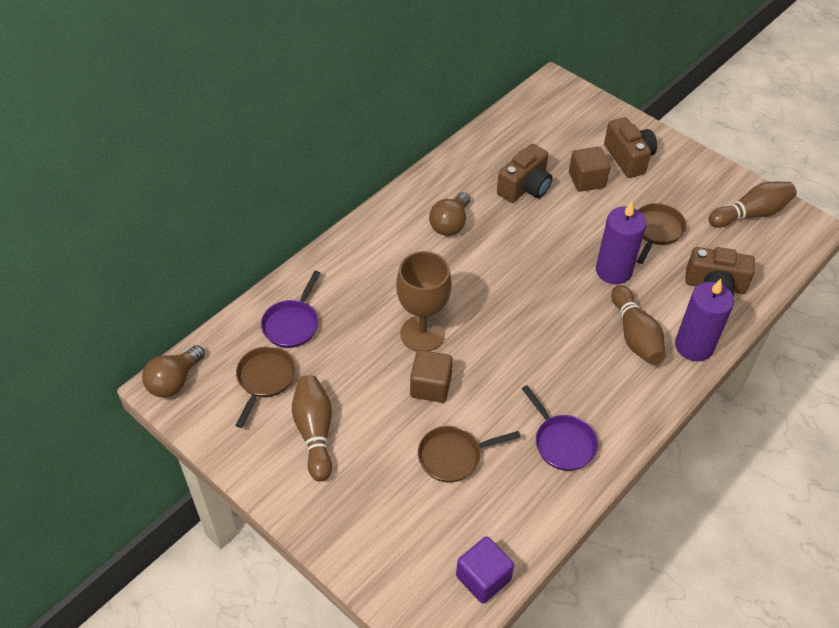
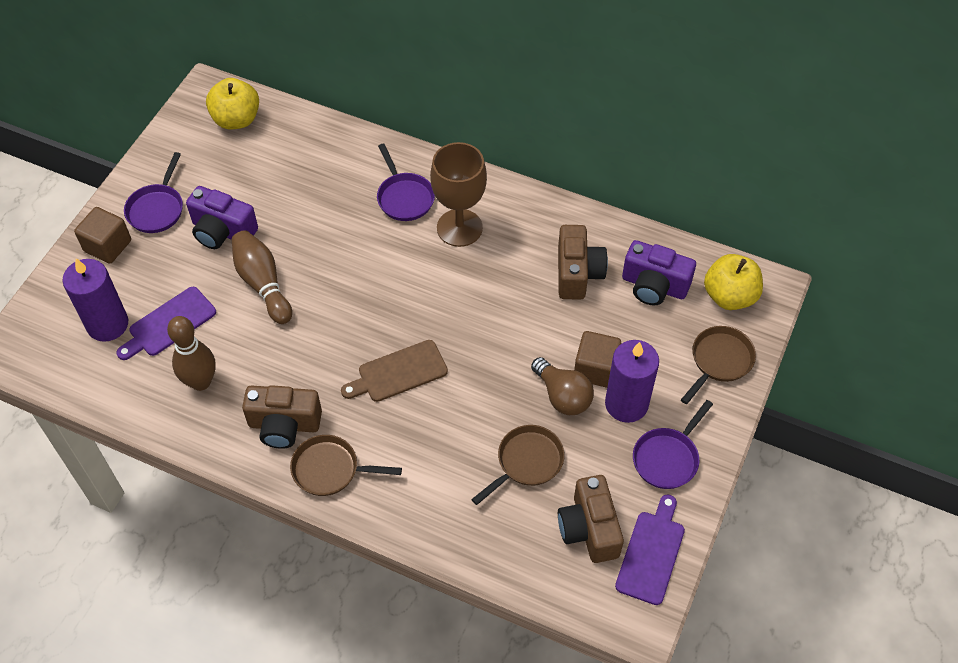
brown bowling pin: [292,375,332,481] [611,285,666,365] [708,182,797,228] = 3 -> [167,316,216,391] [232,230,292,324] = 2
brown cutting board: none = 0 -> [341,340,448,402] = 1
brown light bulb: [142,345,205,398] [429,192,470,236] = 2 -> [531,357,594,415] = 1
purple camera: none = 0 -> [186,186,258,249] [622,240,696,305] = 2
purple cube: [456,536,514,604] = 1 -> none = 0
purple cutting board: none = 0 -> [116,287,216,360] [615,494,685,605] = 2
purple pan: [261,271,320,348] [522,385,598,471] = 2 -> [124,152,183,233] [377,144,435,221] [633,400,713,489] = 3
yellow apple: none = 0 -> [206,78,259,129] [704,254,763,310] = 2

